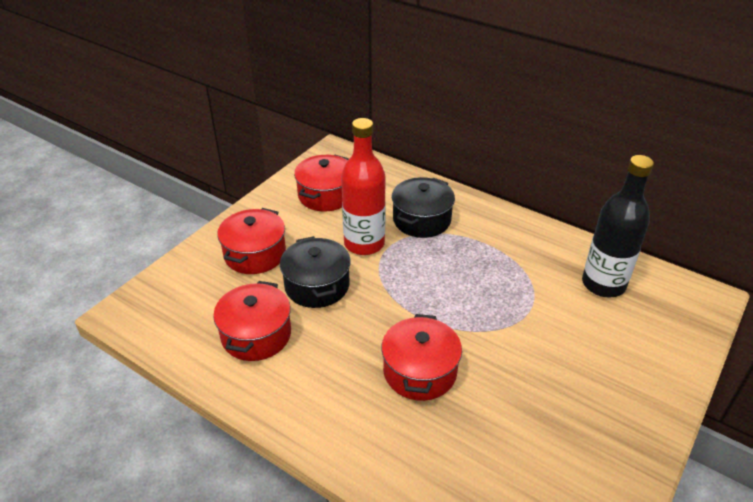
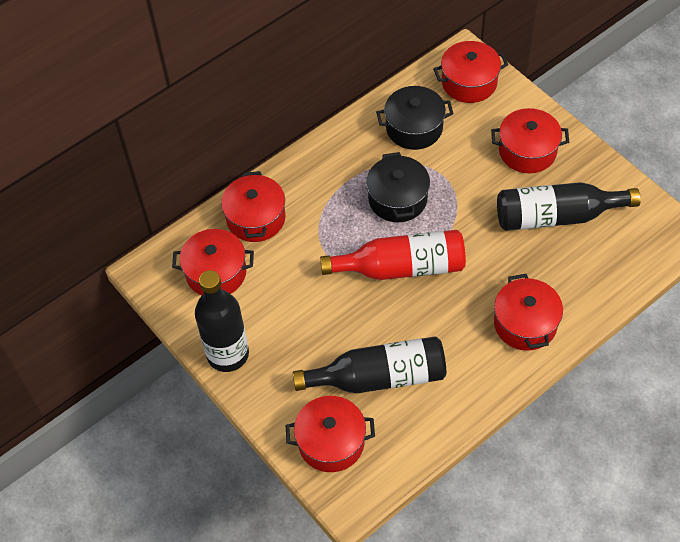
black bottle: [582,155,654,297] = 1 -> [195,270,249,372] [293,336,446,393] [497,182,641,231] = 3
red pot: [213,281,291,361] [217,208,286,274] [294,155,349,212] [381,314,462,401] = 4 -> [172,229,254,296] [221,171,286,242] [286,396,375,472] [433,41,508,103] [491,108,569,173] [494,274,563,351] = 6

